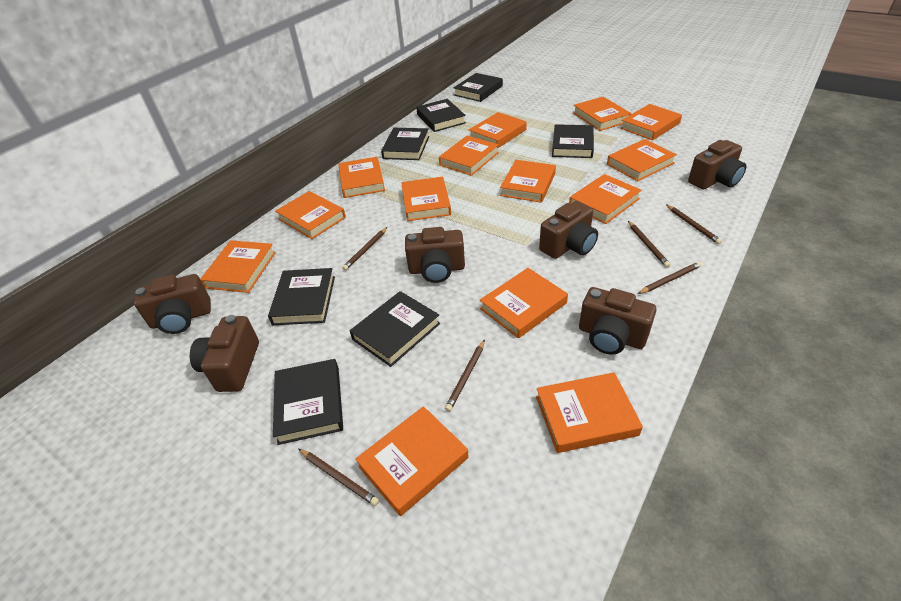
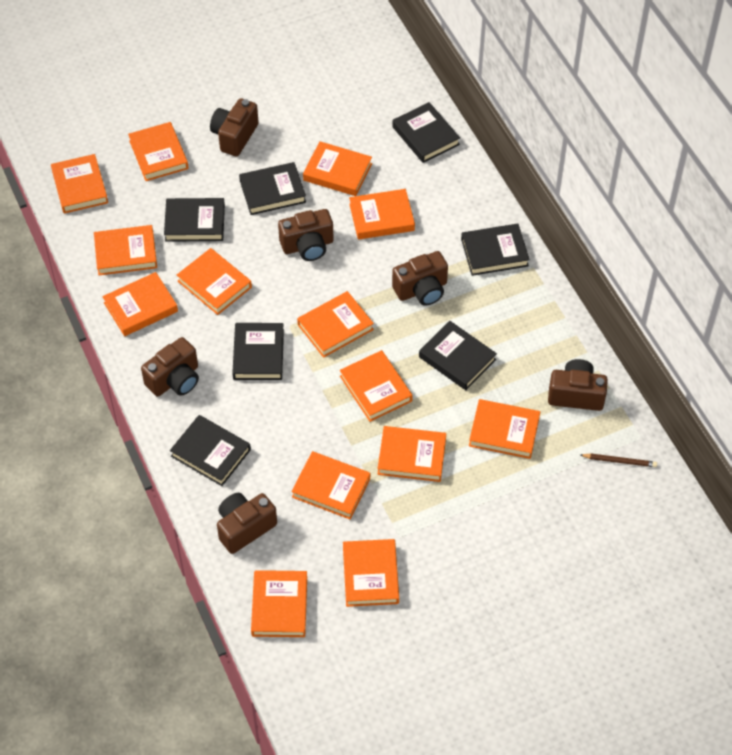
brown pencil: [298,449,379,506] [342,227,388,271] [445,339,485,412] [628,221,670,267] [638,262,702,294] [666,204,722,244] = 6 -> [580,454,657,467] = 1

